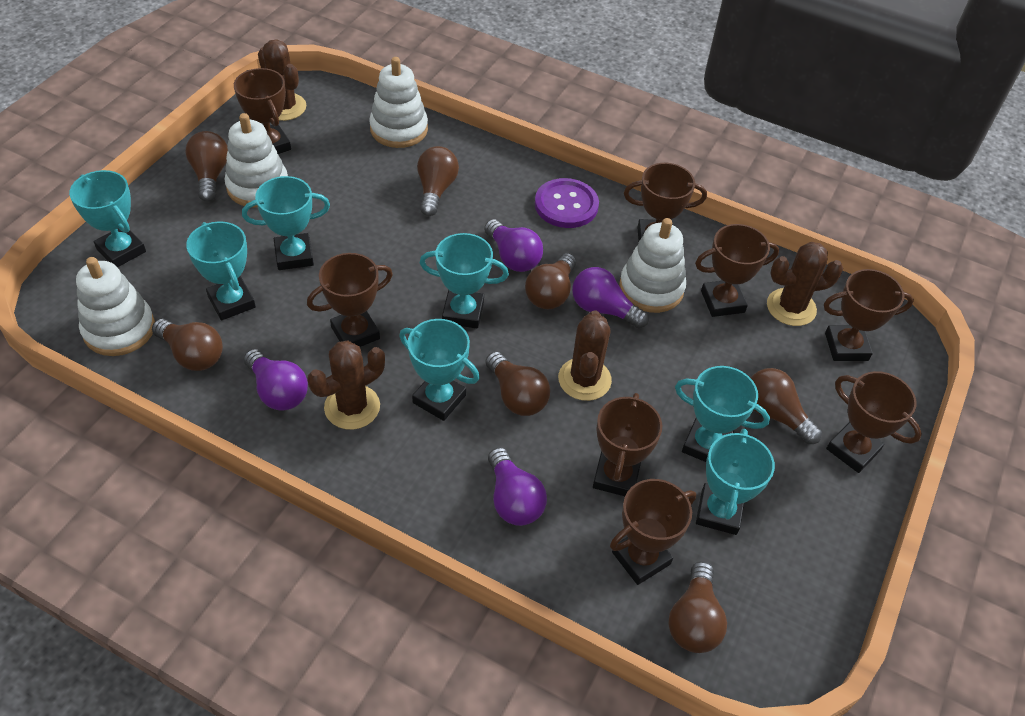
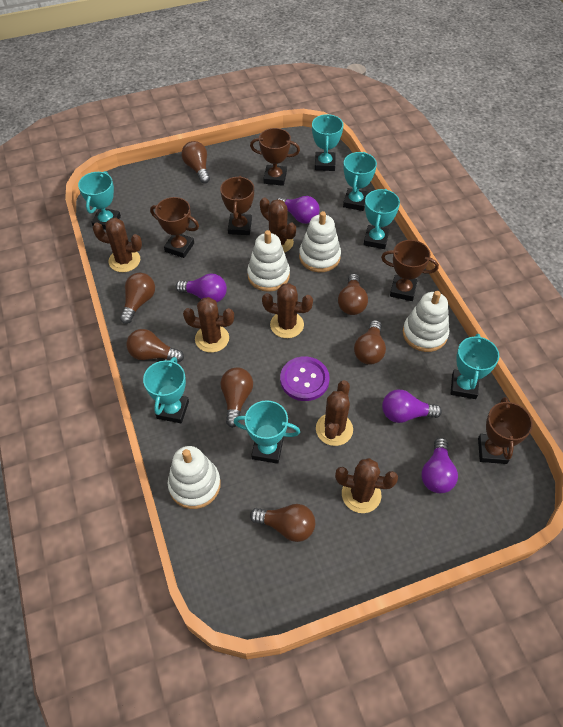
brown cactus: [258,39,306,121] [307,340,385,430] [558,310,612,401] [767,242,843,326] = 4 -> [92,218,142,272] [183,297,234,353] [260,197,296,253] [262,283,313,338] [316,380,353,446] [335,458,398,513] = 6
brown trophy: [234,68,291,154] [307,253,393,347] [593,393,662,496] [610,479,696,585] [624,163,707,241] [695,224,779,317] [824,269,914,361] [826,371,922,473] = 8 -> [150,197,199,258] [220,176,254,235] [250,128,300,186] [381,240,439,301] [478,397,533,464] = 5

